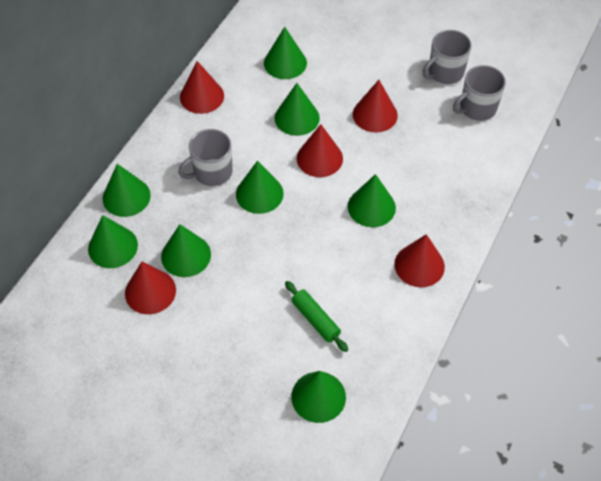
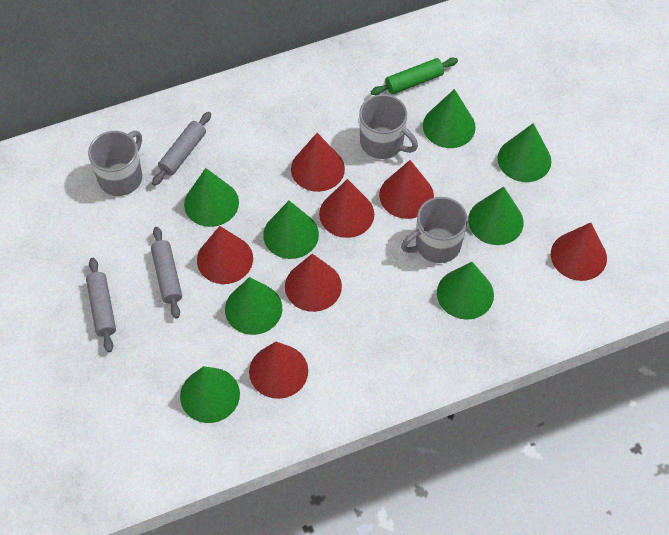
grey rolling pin: none = 0 -> [86,258,116,352] [151,227,182,319] [152,112,211,186] = 3
red cone: [125,262,176,314] [180,61,224,114] [297,124,343,177] [353,80,398,133] [394,234,445,287] = 5 -> [197,226,253,284] [249,342,308,399] [285,254,342,312] [291,133,345,192] [319,179,374,238] [379,160,434,219] [551,222,607,281] = 7

